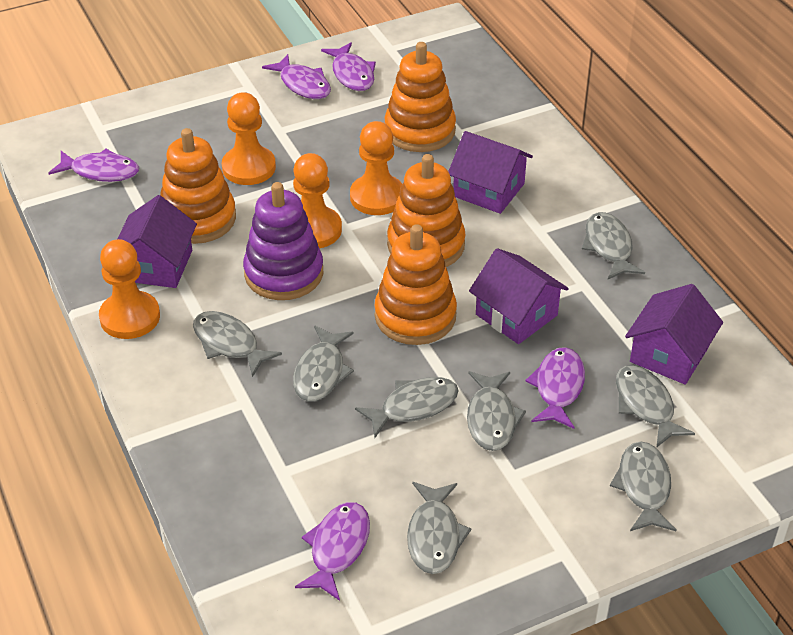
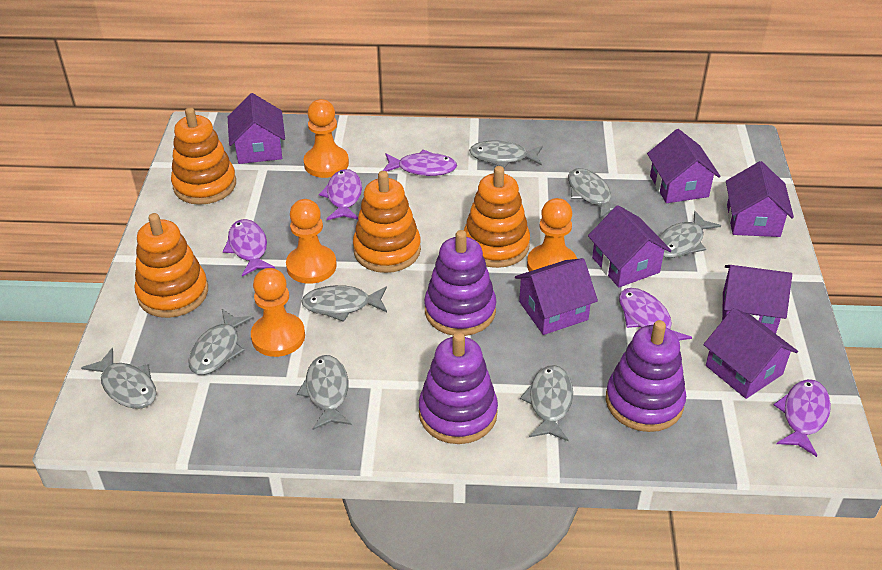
purple house: [117,195,197,288] [448,131,533,214] [469,248,569,344] [625,284,723,385] = 4 -> [228,93,285,164] [515,258,598,335] [588,205,672,287] [647,129,720,203] [703,308,798,399] [722,265,792,334] [726,161,794,237] = 7
purple stacking toy: [243,182,323,300] = 1 -> [419,332,498,444] [424,230,496,336] [606,320,686,432] = 3

